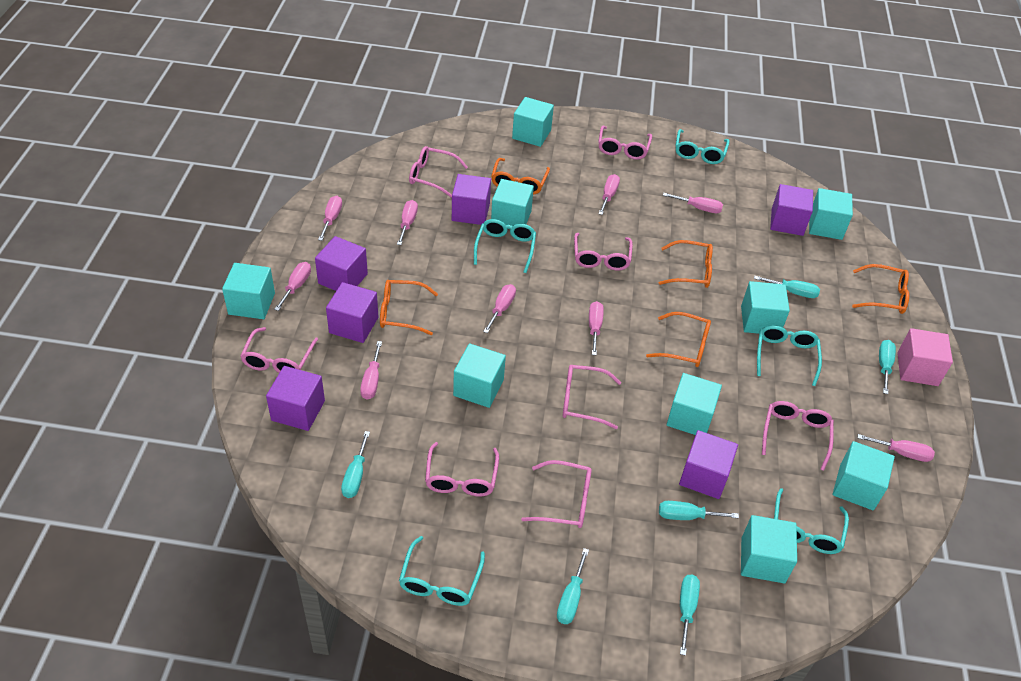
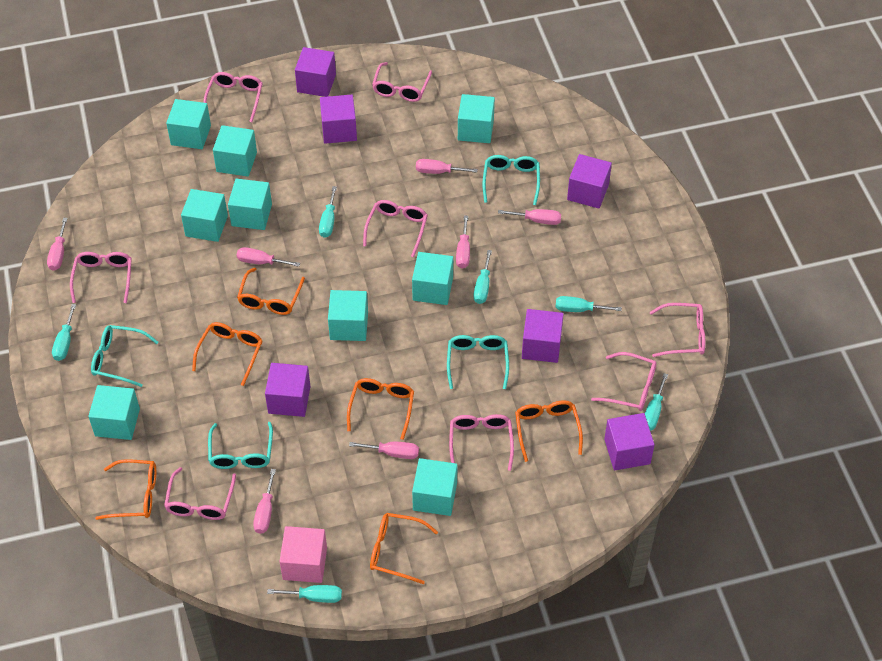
orange glasses: [380,280,438,335] [491,158,550,195] [646,312,711,367] [659,240,713,288] [852,264,909,314] = 5 -> [95,459,156,520] [192,322,263,386] [237,268,305,315] [347,378,414,440] [370,513,438,584] [515,400,583,462] = 6
pink screwdriver: [274,262,311,311] [318,196,342,241] [360,341,382,399] [397,200,418,245] [483,284,516,333] [589,301,604,355] [598,174,620,215] [663,193,723,213] [858,434,935,462] = 9 -> [47,218,68,271] [237,247,300,267] [253,469,276,534] [349,442,419,459] [416,159,478,174] [456,216,470,268] [498,209,561,225] = 7
turquoise glasses: [399,536,485,606] [474,219,536,273] [676,129,729,164] [757,325,822,386] [774,488,849,554] = 5 -> [91,325,158,387] [208,422,273,469] [447,335,509,389] [482,155,540,205] = 4

